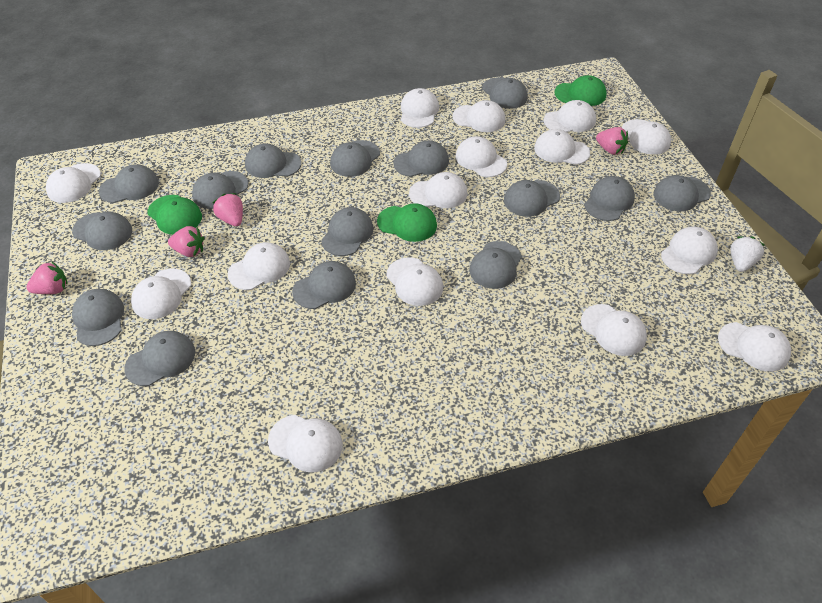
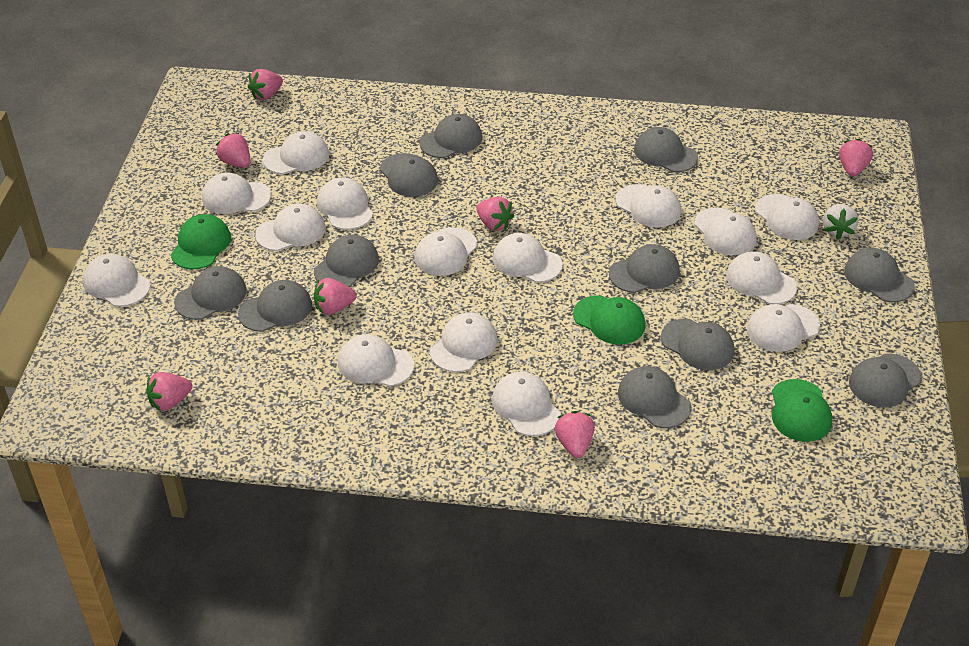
grey cap: [72,212,132,250] [72,289,124,346] [99,164,159,203] [124,331,195,386] [192,171,248,209] [245,143,301,178] [292,261,356,309] [321,207,373,256] [330,140,380,177] [393,140,449,177] [469,241,522,289] [482,77,528,109] [504,180,560,217] [584,176,635,221] [654,175,711,211] = 15 -> [174,266,247,320] [238,280,312,332] [314,235,379,287] [380,153,438,197] [419,114,482,158] [609,244,680,293] [618,366,691,428] [634,127,698,172] [661,319,734,370] [844,248,915,302] [849,354,922,407] = 11
pink strawberry: [26,261,68,294] [168,226,204,257] [213,193,243,226] [596,127,628,155] = 4 -> [146,372,193,411] [216,133,250,168] [248,69,283,100] [314,278,356,315] [476,197,514,231] [555,411,595,458] [839,139,873,177] = 7

